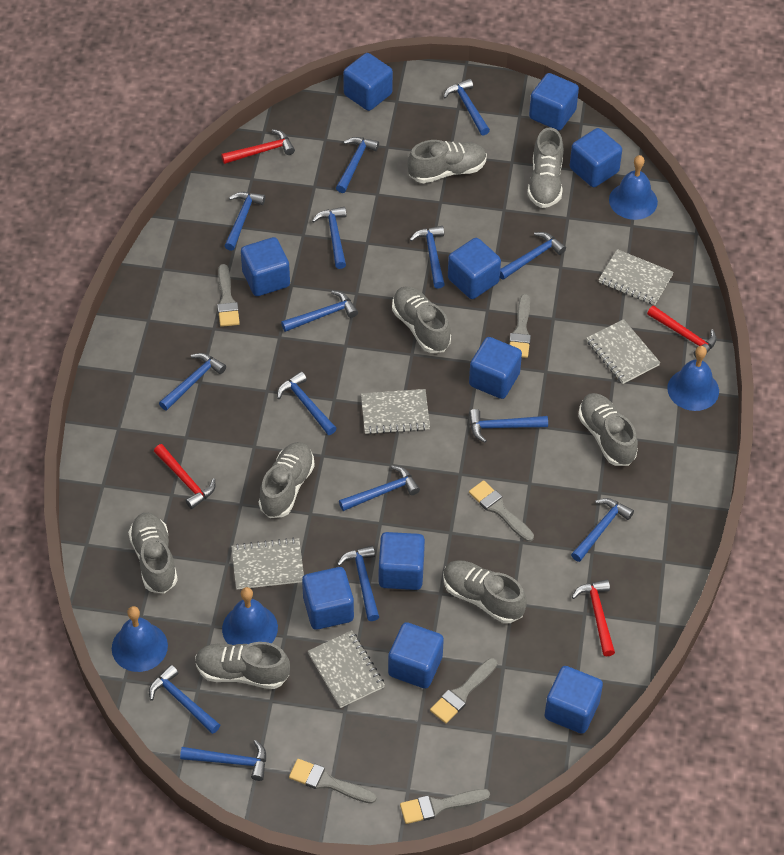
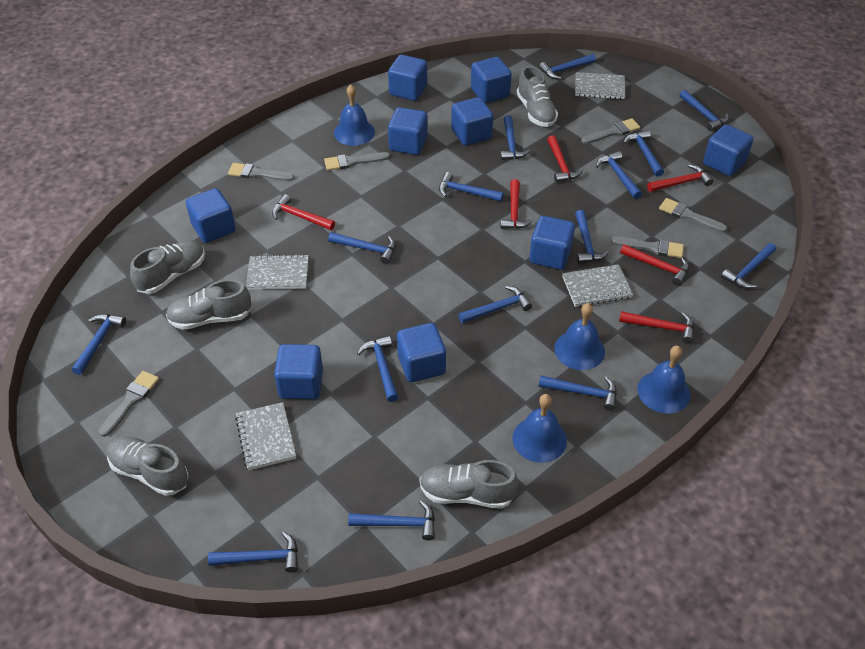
blue cube: [241,237,290,296] [302,567,354,630] [343,53,393,111] [379,532,425,590] [388,622,444,689] [448,238,501,299] [469,337,522,399] [529,73,579,131] [544,666,603,734] [570,128,622,187] = 10 -> [186,188,236,243] [274,344,323,399] [388,55,427,101] [388,107,428,155] [397,323,446,382] [451,97,493,146] [471,57,512,103] [529,216,575,270] [703,124,753,176] = 9
grey notebook: [231,538,304,589] [308,630,385,708] [361,389,430,434] [587,319,660,384] [598,249,674,305] = 5 -> [235,402,296,470] [246,254,309,290] [562,264,633,307] [575,72,625,99] = 4
grey shoe: [128,513,178,594] [195,642,290,689] [259,442,315,518] [392,286,451,353] [407,140,487,183] [443,560,527,623] [527,127,564,208] [578,393,638,466] = 8 -> [107,437,189,496] [130,240,205,294] [166,279,251,330] [420,460,519,509] [517,66,558,127] = 5
red hammer: [154,444,215,509] [221,129,295,164] [572,579,615,656] [647,305,717,357] = 4 -> [272,194,335,230] [500,179,533,229] [547,135,583,183] [619,311,694,344] [620,244,689,286] [647,164,713,192] = 6

